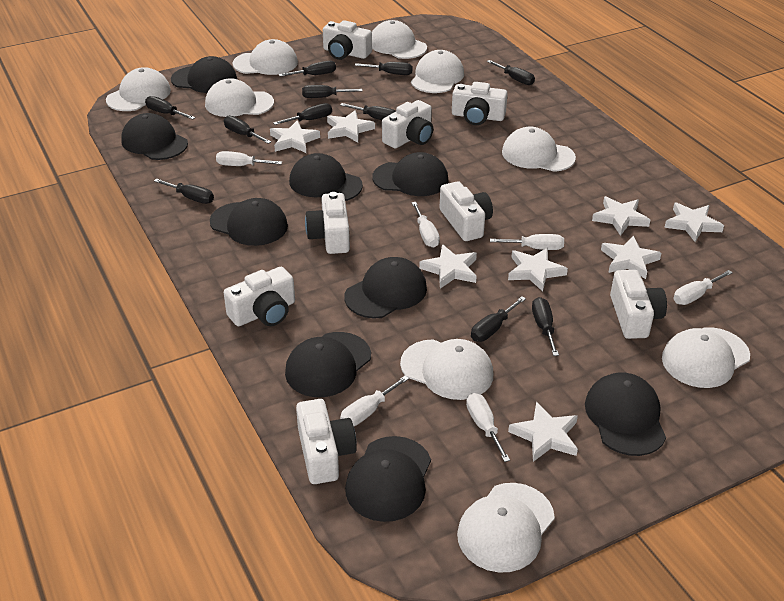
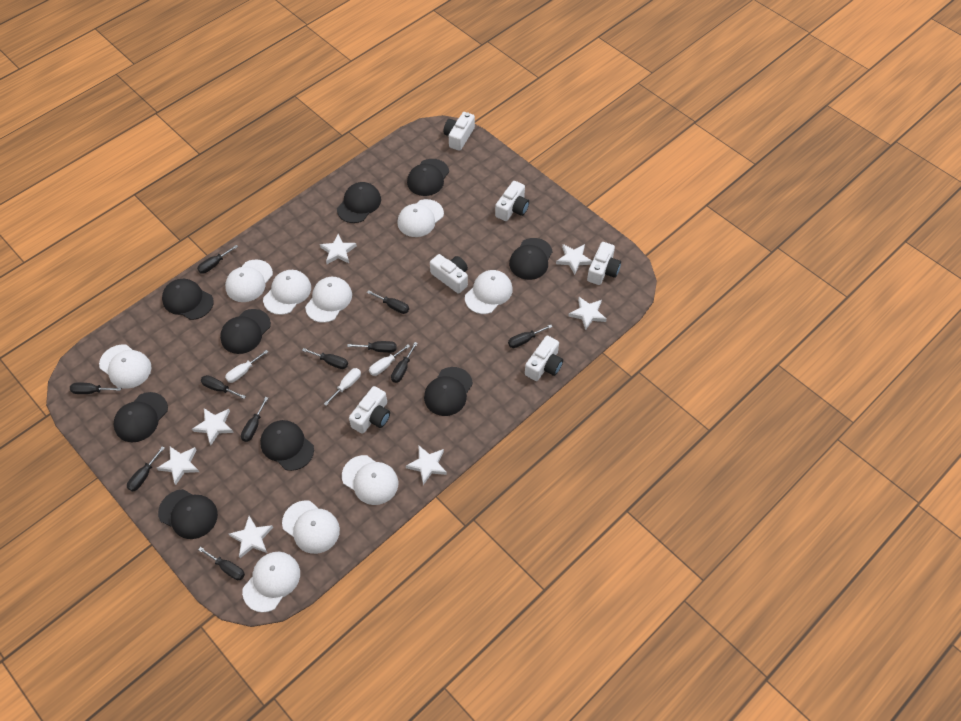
white camera: [224,267,295,326] [296,399,357,484] [305,192,350,254] [323,20,372,60] [382,100,433,149] [440,181,493,241] [452,82,508,125] [610,270,667,339] = 8 -> [349,386,390,434] [430,254,468,294] [444,112,475,151] [495,181,529,221] [525,336,563,381] [587,242,621,285] = 6
white screwdriver: [216,151,282,166] [340,376,409,426] [411,202,440,247] [466,393,510,462] [490,234,564,250] [673,270,733,305] = 6 -> [225,350,268,383] [324,368,361,406] [369,344,410,376] = 3
white star: [270,120,320,153] [327,110,375,143] [419,244,477,288] [508,248,568,292] [508,402,578,462] [592,196,650,236] [601,236,661,279] [664,202,724,242] = 8 -> [157,447,199,485] [192,408,234,445] [229,516,273,558] [320,234,357,264] [406,446,447,485] [556,244,592,275] [568,297,607,330] = 7

